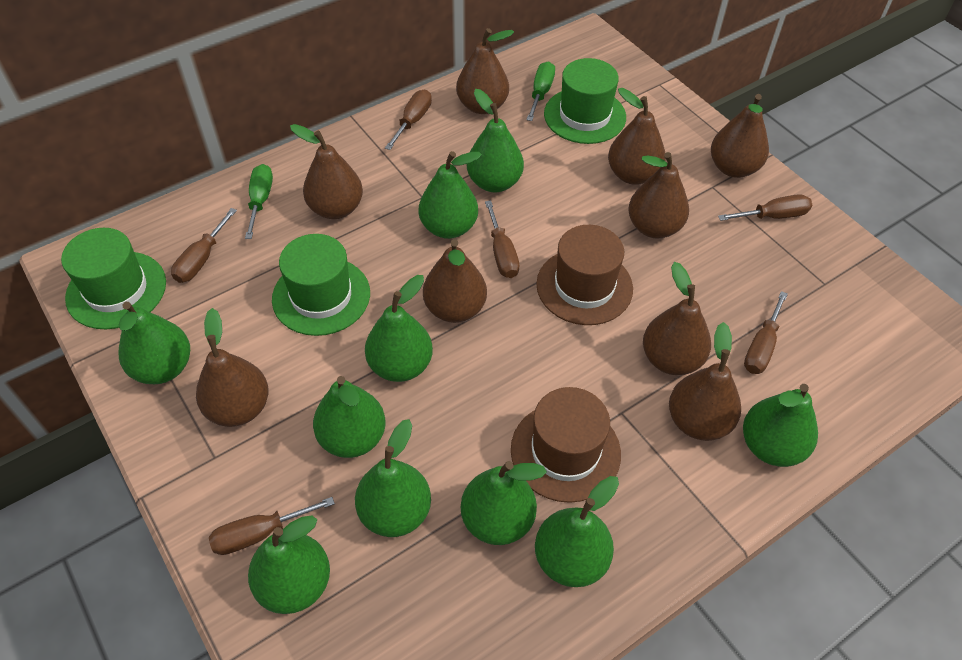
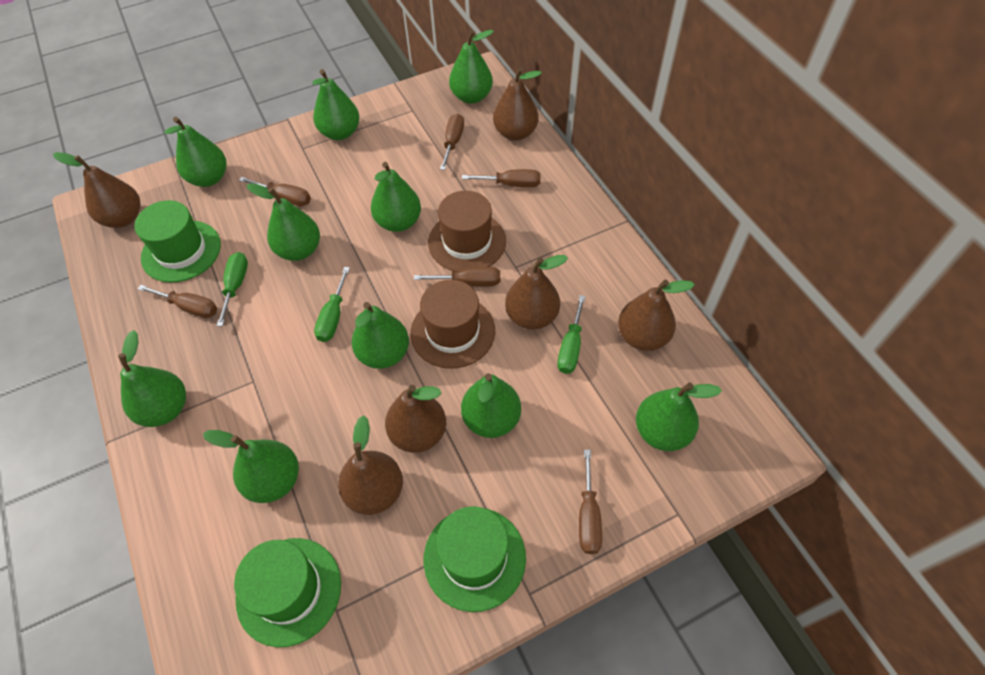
brown pear: [196,308,269,427] [290,124,363,219] [423,239,487,323] [456,28,514,114] [608,88,666,185] [628,152,689,238] [643,262,711,375] [669,322,741,441] [711,94,769,178] = 9 -> [53,152,141,228] [338,415,403,515] [385,385,446,453] [493,67,542,141] [505,255,568,330] [618,279,695,351] = 6
green screwdriver: [245,164,273,239] [526,61,555,121] = 2 -> [217,252,248,326] [314,267,350,342] [557,295,586,374] = 3

